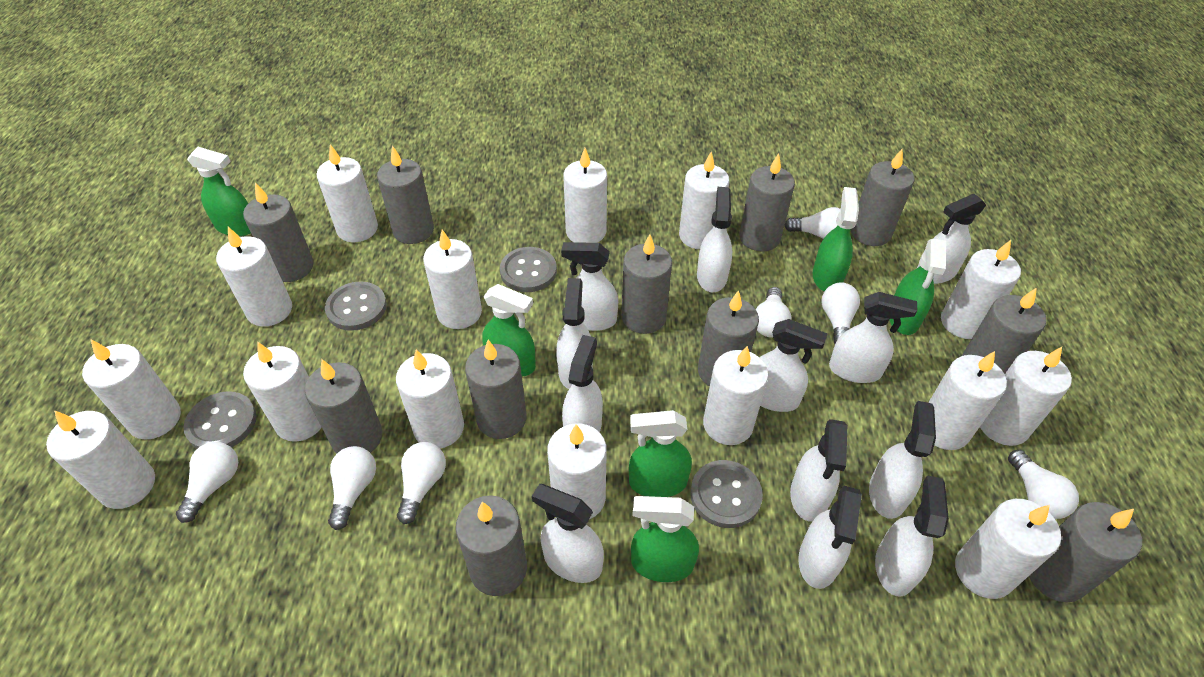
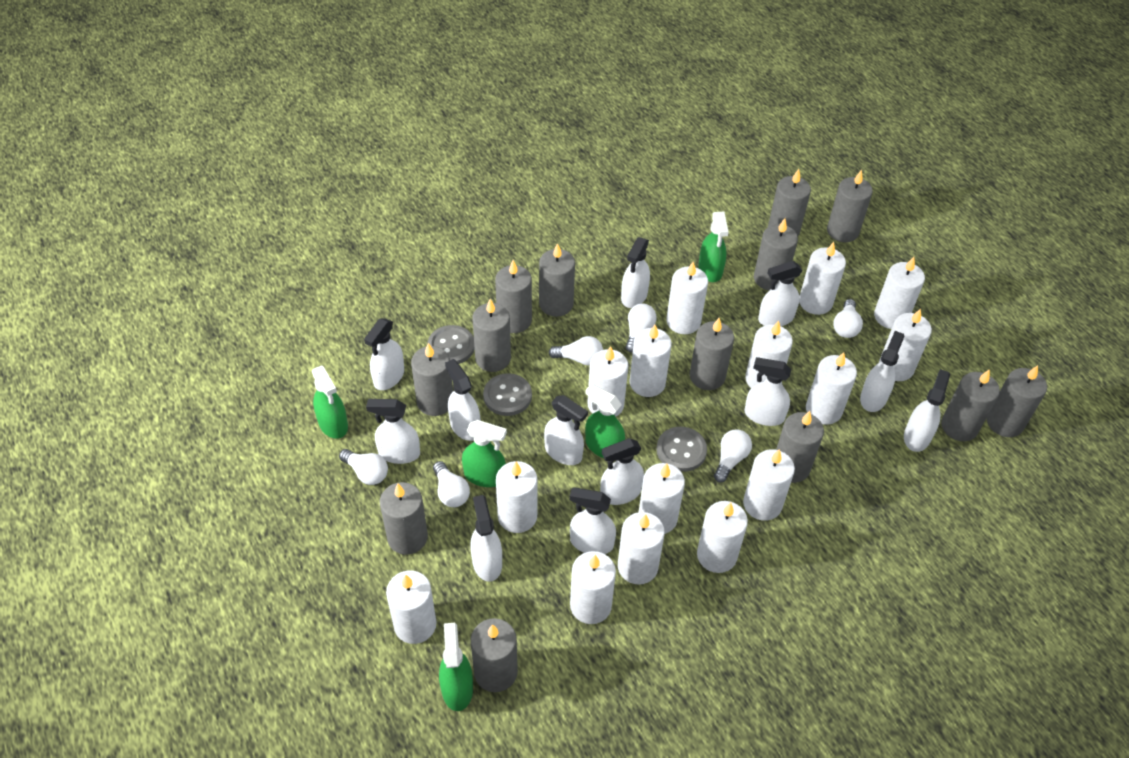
green spray bottle: [187,147,251,236] [482,284,536,377] [629,410,692,497] [631,496,699,582] [812,187,859,291] [890,239,946,335] = 6 -> [312,366,348,439] [439,623,473,711] [462,420,507,487] [585,384,625,458] [699,212,729,282] = 5
grey button: [184,391,257,449] [325,281,387,331] [500,247,557,292] [690,460,763,528] = 4 -> [428,325,475,364] [483,373,532,416] [656,427,707,472] = 3
grey candle: [243,183,314,282] [305,359,383,453] [377,145,434,244] [456,495,527,596] [465,340,527,439] [621,234,672,334] [698,290,759,386] [739,153,795,252] [851,149,914,246] [962,288,1046,374] [1029,502,1142,602] = 11 -> [380,482,428,555] [411,343,453,416] [471,618,518,692] [472,299,511,372] [495,260,532,333] [539,243,575,317] [690,318,734,390] [754,218,798,290] [768,169,811,236] [776,411,824,483] [827,170,873,242] [941,369,1000,441] [987,365,1047,437] = 13
white light bulb: [176,442,238,523] [328,446,376,530] [397,442,446,524] [756,287,791,338] [784,207,841,239] [822,282,860,344] [1008,450,1079,519] = 7 -> [339,449,388,485] [433,461,470,507] [549,336,603,365] [626,303,656,353] [714,429,752,482] [833,299,863,338] = 6

